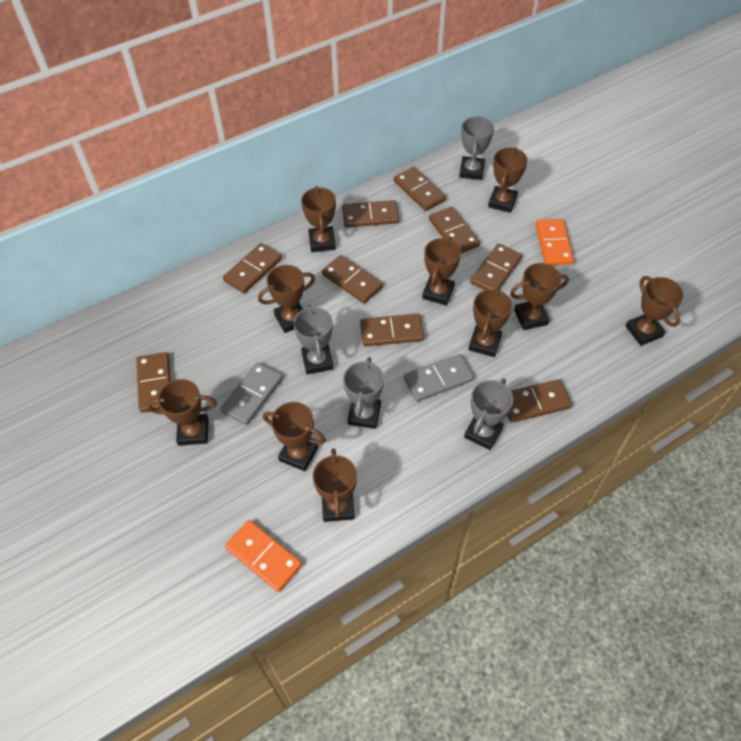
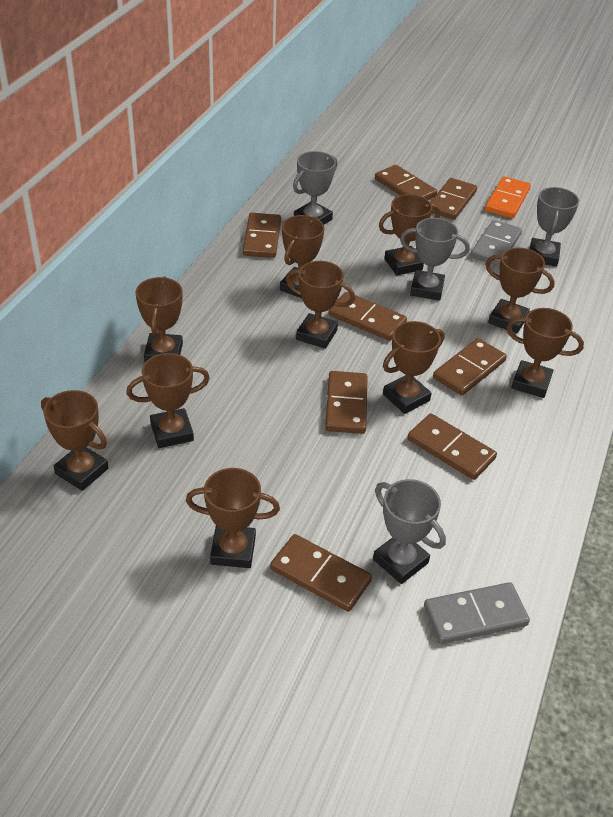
brown domino: [136,352,171,413] [223,243,282,293] [322,255,383,304] [342,200,399,228] [360,314,424,347] [394,167,446,211] [429,207,480,254] [470,243,522,290] [507,379,572,423] = 9 -> [243,213,281,258] [270,534,372,612] [325,371,368,434] [328,292,407,341] [375,165,437,200] [407,413,497,480] [431,178,477,220] [433,338,507,396] = 8
orange domino: [225,520,302,592] [536,219,574,265] = 2 -> [485,176,531,218] = 1

